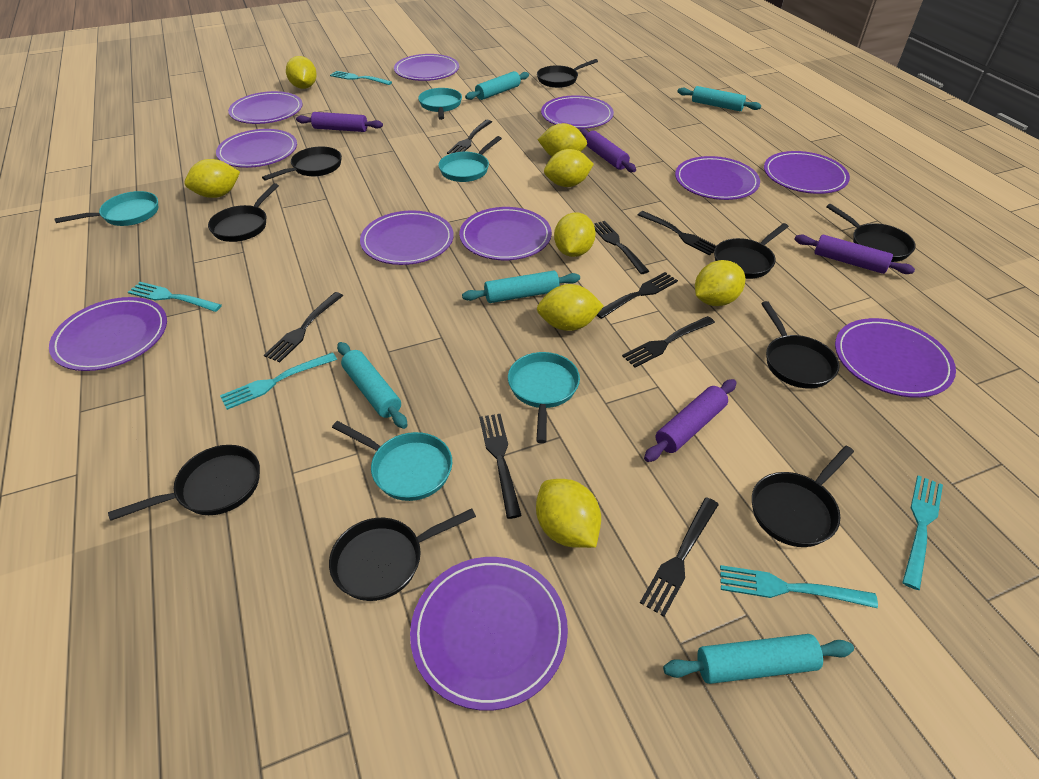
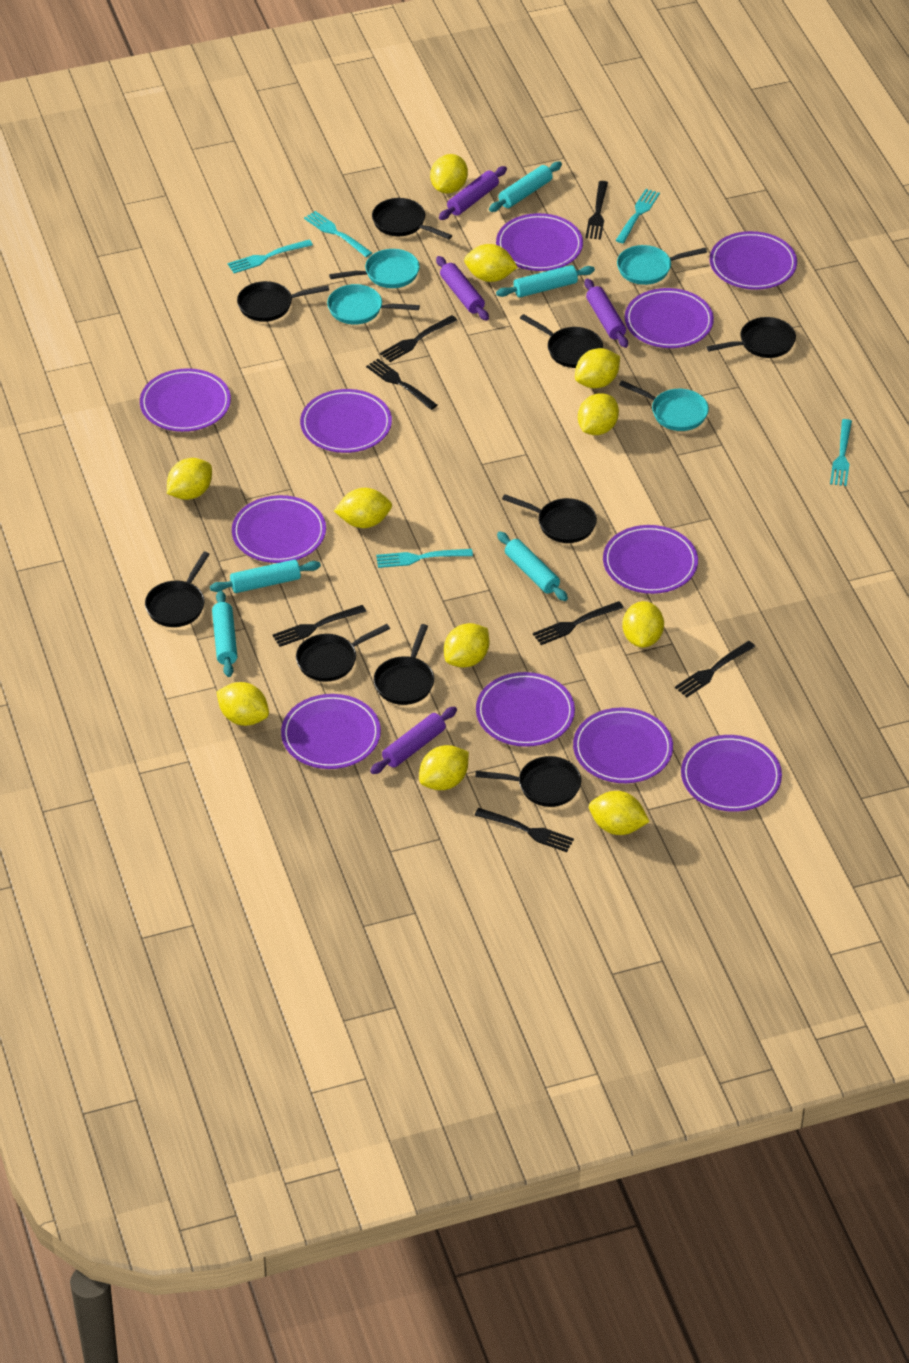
black fork: [264,292,343,362] [447,120,492,154] [479,414,522,519] [594,221,649,274] [596,272,678,319] [622,316,715,367] [638,211,716,256] [640,497,719,617] = 8 -> [272,605,366,647] [366,359,437,410] [380,315,457,362] [474,808,574,852] [533,601,624,645] [585,181,608,240] [675,641,755,697] = 7
turquoise pan: [54,191,158,226] [332,421,452,501] [418,88,462,120] [438,136,502,182] [508,352,580,443] = 5 -> [327,284,420,325] [329,249,420,288] [617,245,707,285] [619,380,709,431] = 4
yellow lemon: [184,159,240,198] [286,56,317,89] [536,479,601,548] [537,284,604,331] [538,123,587,156] [544,149,594,187] [554,212,596,257] [695,260,745,306] = 8 -> [167,458,212,500] [216,682,269,726] [334,488,392,528] [419,745,469,790] [430,154,468,194] [444,623,489,668] [464,244,518,282] [575,348,620,388] [578,393,619,435] [589,791,650,835] [622,601,664,648] = 11

